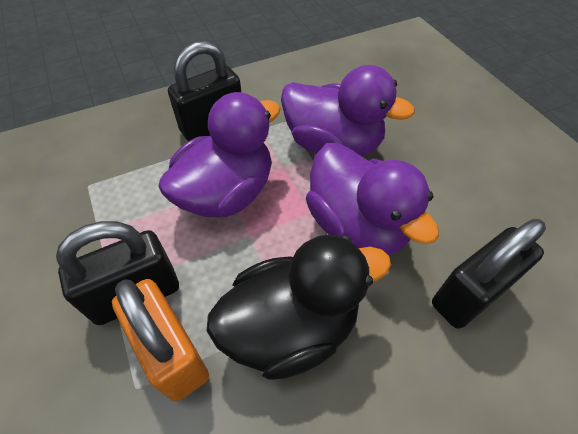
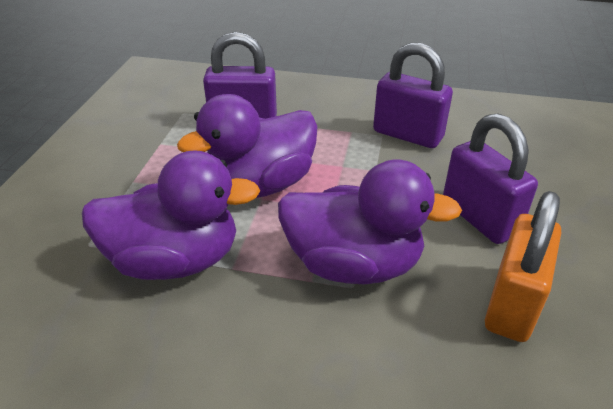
black duck: [207,235,391,380] = 1 -> none = 0
black padlock: [56,221,179,325] [168,41,241,141] [432,219,546,329] = 3 -> none = 0
purple padlock: none = 0 -> [203,32,277,119] [373,43,453,148] [443,113,538,244] = 3

